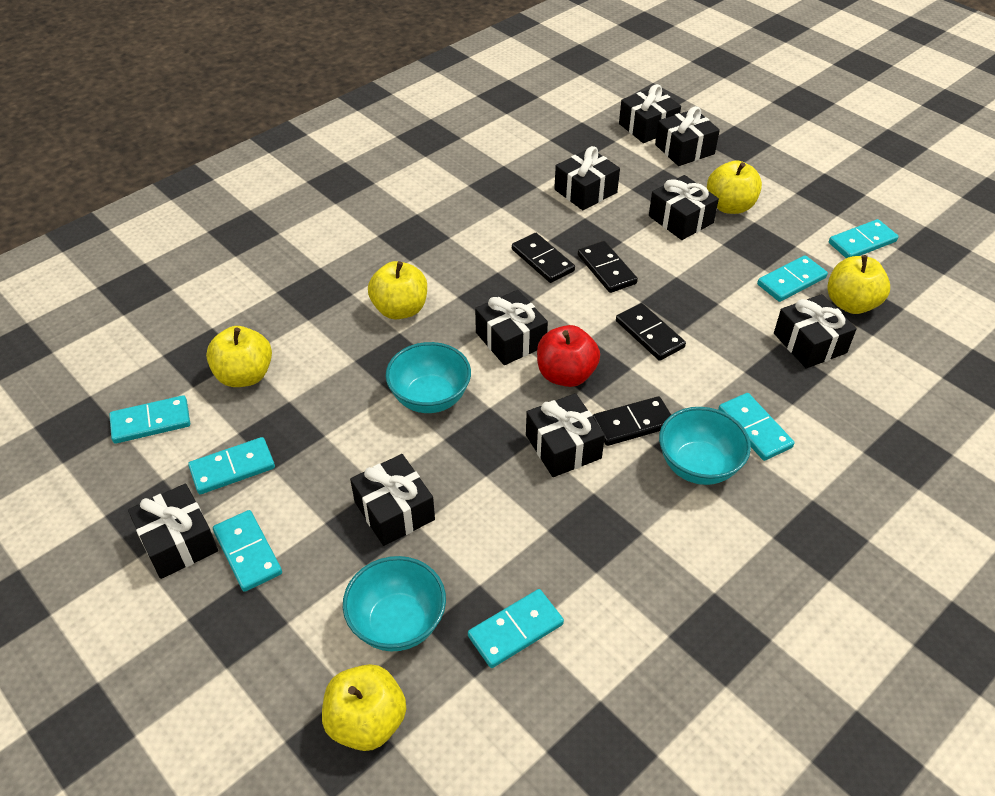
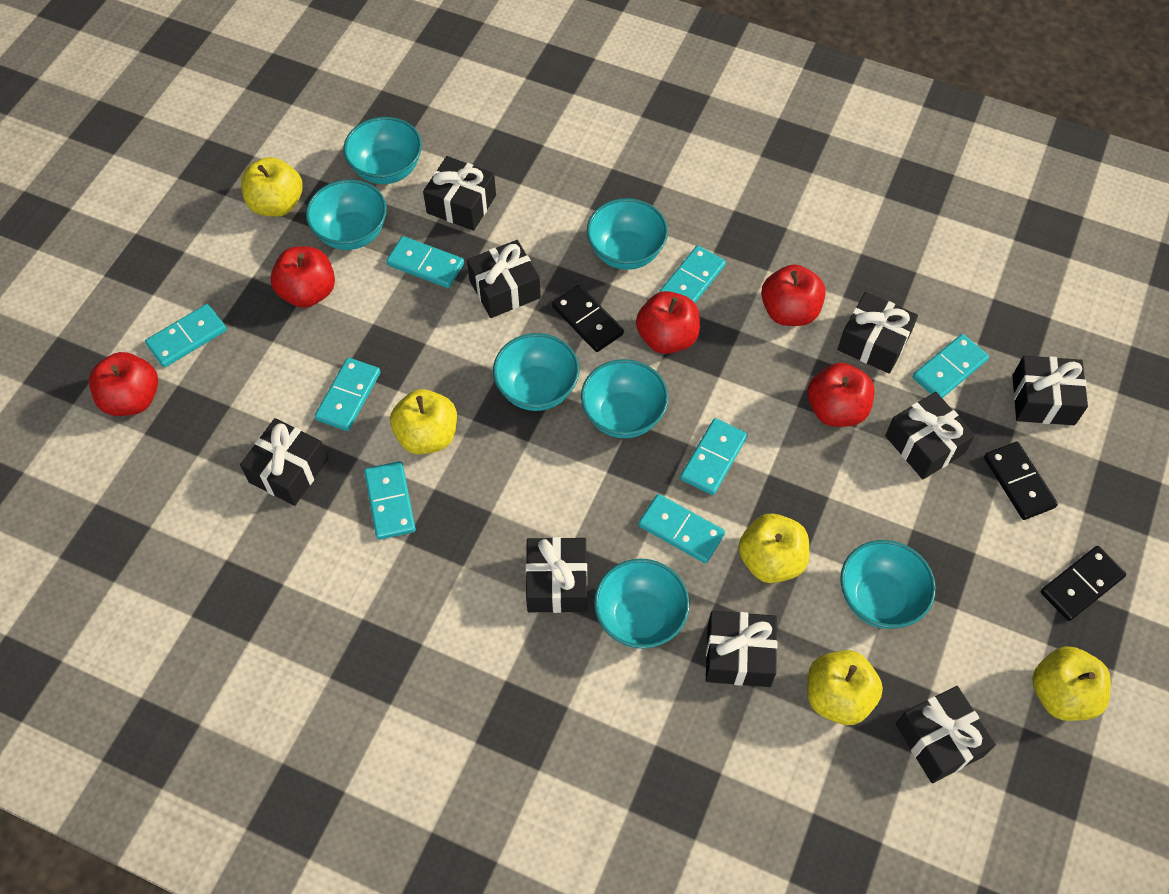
black domino: [512,233,575,283] [578,241,638,293] [593,396,671,446] [616,303,686,361] = 4 -> [552,285,624,352] [984,442,1058,520] [1041,546,1126,621] = 3
red apple: [537,325,600,387] = 1 -> [89,352,158,416] [270,246,335,308] [636,291,700,354] [761,264,826,326] [807,363,874,427] = 5
turquoise bowl: [343,556,446,651] [385,342,471,413] [659,407,751,485] = 3 -> [306,180,387,250] [343,117,422,184] [493,333,579,411] [581,359,668,438] [587,198,668,270] [594,559,690,649] [840,540,936,629] = 7
turquoise domino: [109,395,190,444] [188,437,275,494] [213,510,282,592] [468,589,564,668] [718,393,794,461] [757,255,828,302] [829,219,898,258] = 7 -> [145,304,227,367] [315,358,380,431] [364,461,416,540] [386,236,464,288] [638,494,725,563] [659,245,726,303] [680,418,747,495] [913,334,989,398] = 8

